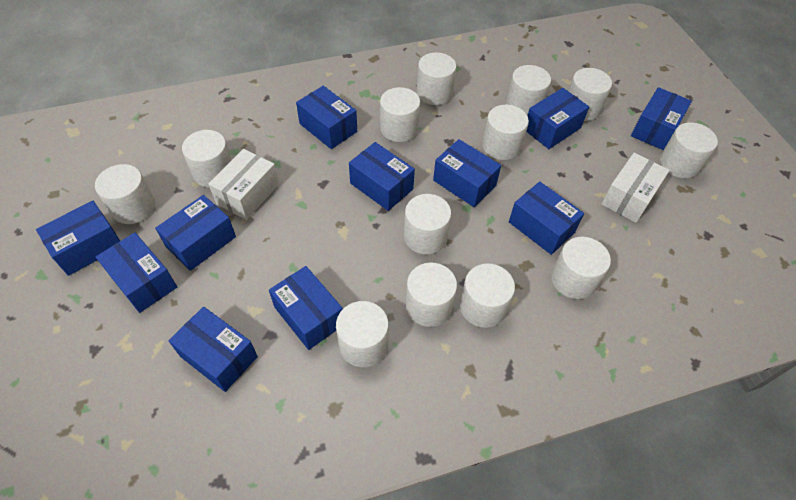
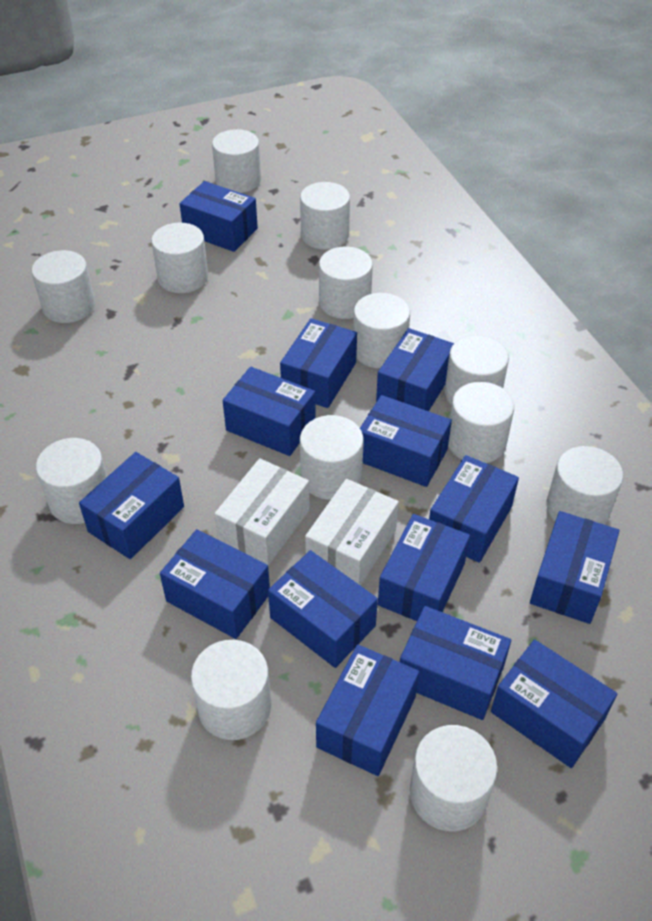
blue box: [36,201,120,276] [96,232,177,313] [155,195,236,271] [169,307,258,392] [269,266,343,350] [296,86,357,149] [349,142,415,211] [433,139,501,207] [509,181,584,255] [526,88,589,149] [631,87,692,150] = 11 -> [79,452,184,559] [160,529,270,639] [179,181,258,252] [222,367,316,456] [268,550,378,668] [280,318,357,408] [316,644,419,776] [360,395,452,487] [376,328,454,411] [378,514,470,621] [400,606,511,720] [429,455,519,563] [491,639,618,768] [530,511,620,624] = 14

